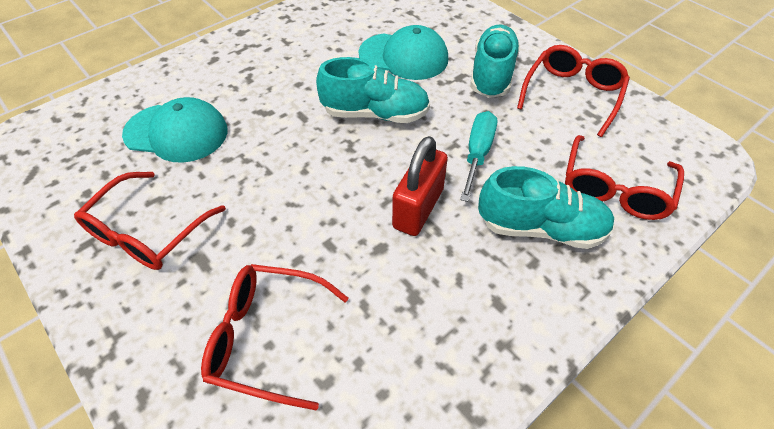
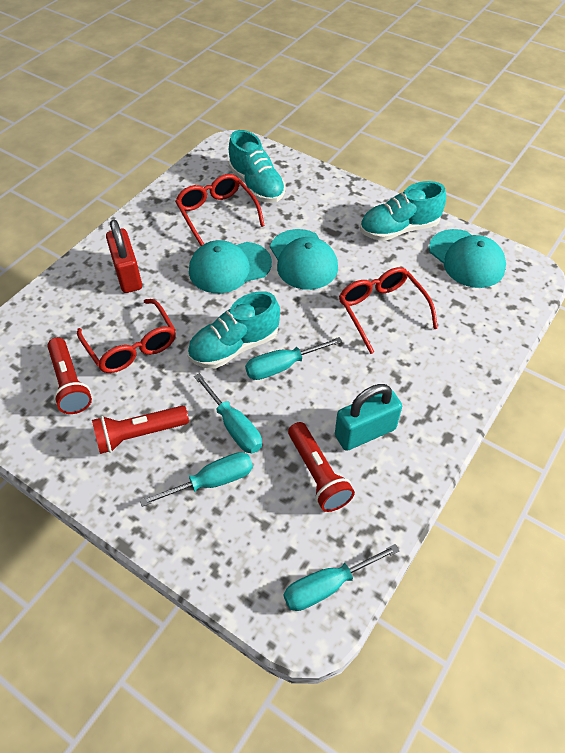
red flashlight: none = 0 -> [47,337,92,414] [92,406,189,454] [288,422,355,512] = 3
red glasses: [74,172,226,270] [201,264,348,410] [517,45,630,137] [565,135,684,220] = 4 -> [77,299,176,373] [175,174,265,246] [339,267,438,354] = 3
turquoise cap: [122,97,228,163] [358,25,448,80] = 2 -> [189,240,272,293] [270,229,338,290] [429,229,506,288] = 3
turquoise padlock: none = 0 -> [335,384,402,451] = 1
turquoise screwdriver: [460,111,497,202] = 1 -> [140,452,253,507] [194,373,262,453] [245,337,342,380] [284,544,399,611] = 4

